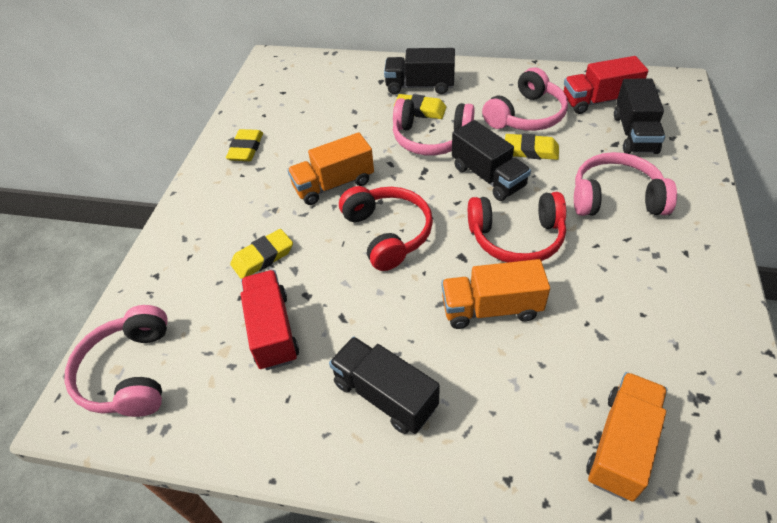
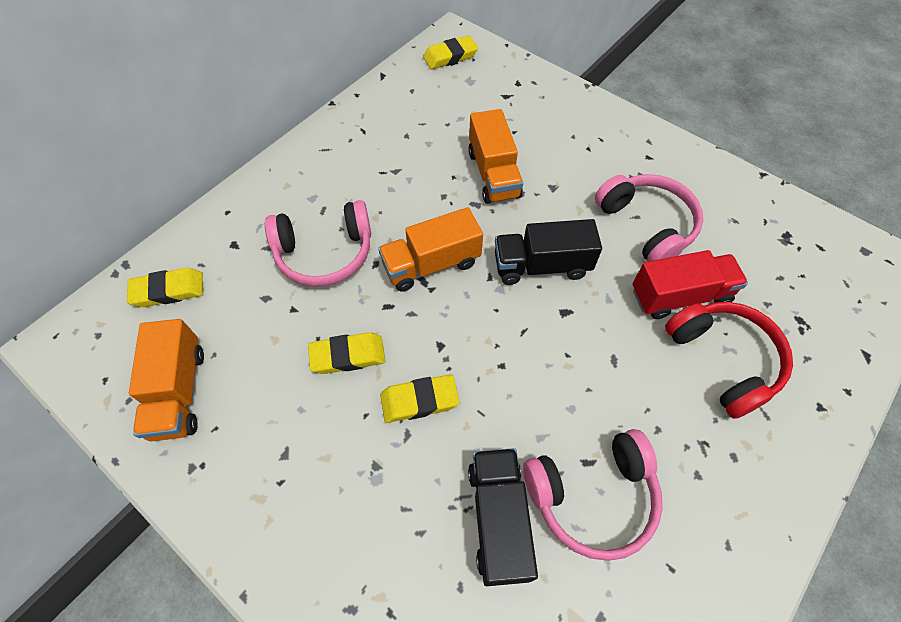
black truck: [329,336,440,434] [384,48,455,94] [452,120,531,201] [614,78,665,154] = 4 -> [468,448,538,586] [495,219,602,285] = 2
pink headphones: [64,305,168,417] [393,98,475,155] [482,68,568,131] [574,152,677,216] = 4 -> [265,200,371,287] [523,429,663,561] [595,174,703,262] = 3
red headphones: [339,186,433,271] [468,192,566,263] = 2 -> [665,302,793,419] = 1
red truck: [241,270,299,370] [563,56,648,114] = 2 -> [633,250,748,319] = 1

